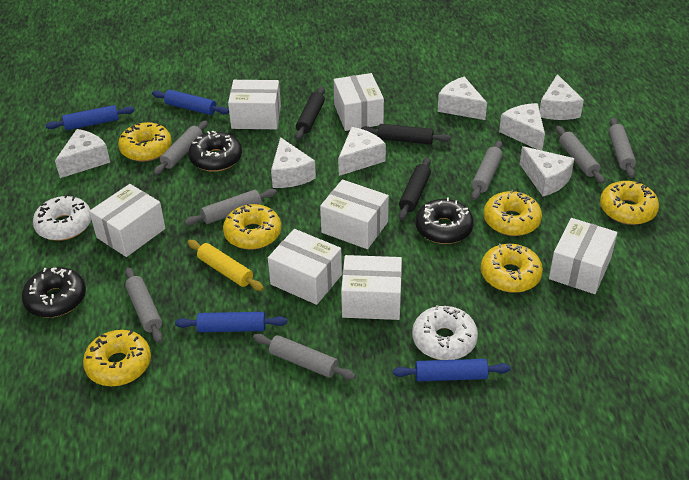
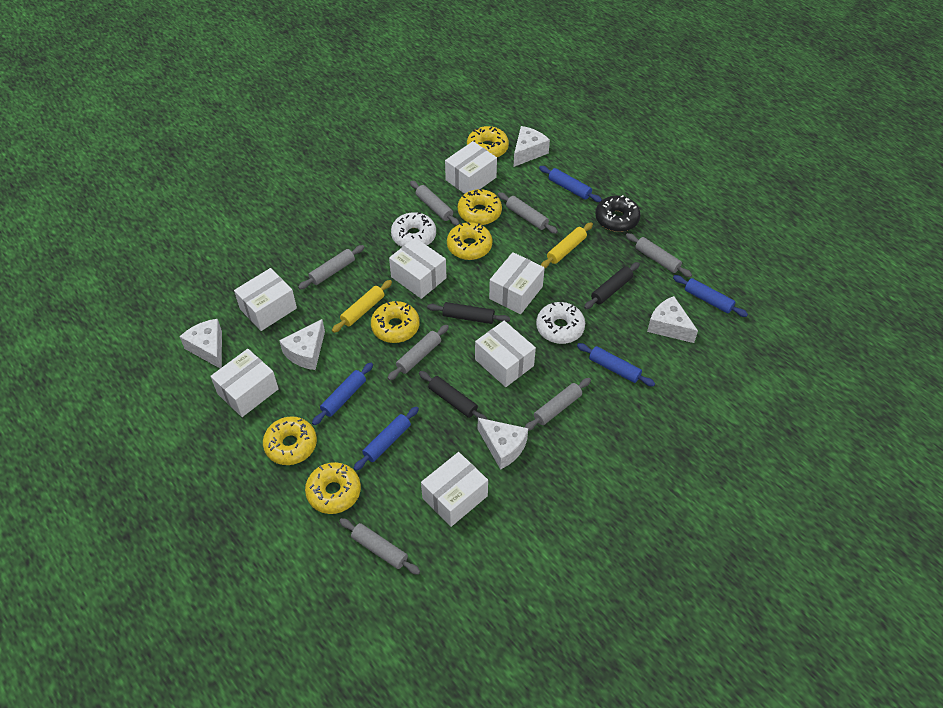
black donut: [22,267,86,318] [188,131,242,172] [415,198,474,244] = 3 -> [595,195,640,232] = 1
blue rolling pin: [45,105,135,130] [152,90,229,115] [175,312,287,332] [393,359,511,381] = 4 -> [312,363,373,425] [354,406,419,471] [539,166,602,202] [577,343,655,386] [673,275,748,317] = 5
white cheese: [55,129,110,178] [271,137,316,188] [338,127,386,176] [438,77,487,120] [499,103,545,151] [520,146,575,196] [540,74,584,120] = 7 -> [180,319,222,368] [279,319,325,370] [478,418,528,470] [514,126,550,167] [647,296,698,343] = 5
yellow rolling pin: [187,240,264,291] = 1 -> [332,280,392,333] [541,222,593,268] = 2

